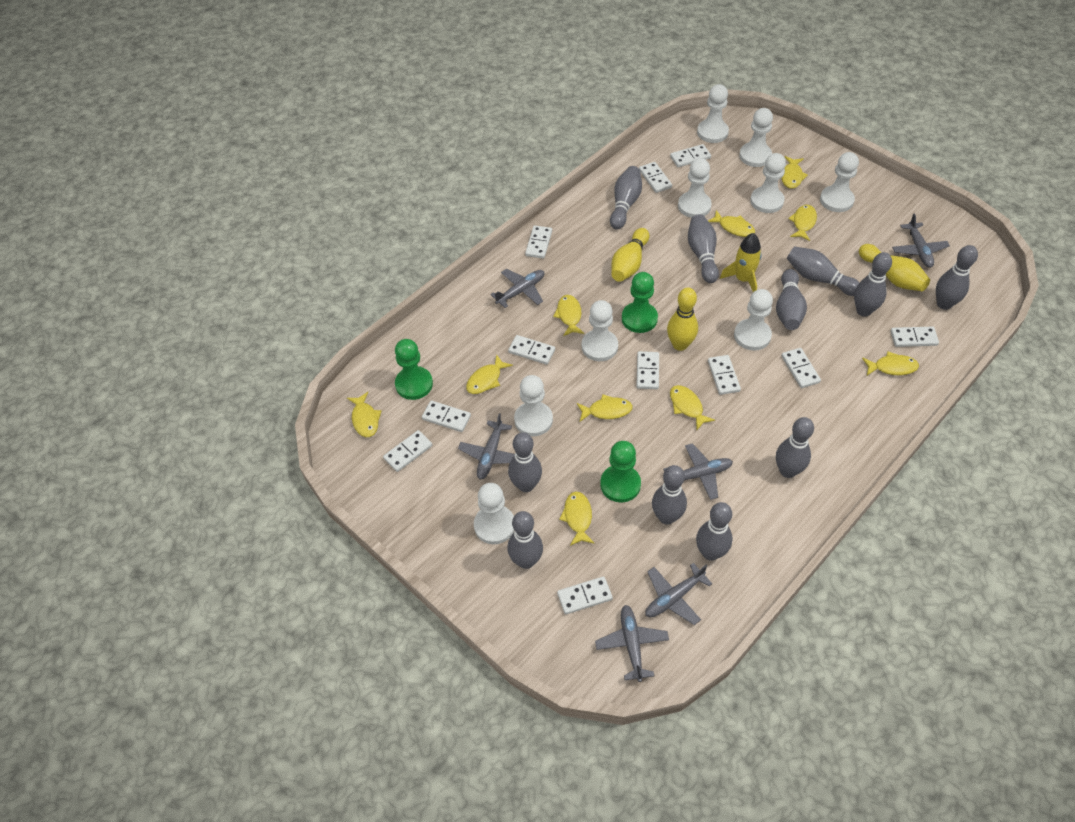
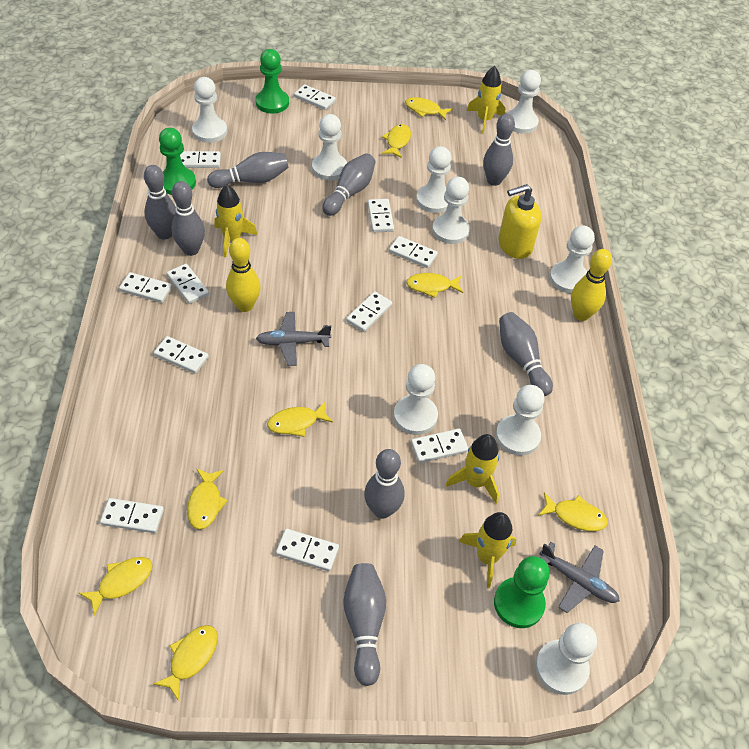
grey bowling pin: [507,511,543,569] [508,432,542,492] [610,166,642,229] [652,465,687,525] [688,214,719,283] [696,502,733,561] [776,269,807,330] [776,417,814,478] [787,246,860,296] [854,252,892,316] [936,245,978,310] = 11 -> [144,165,176,239] [171,181,205,256] [207,152,289,188] [322,153,375,216] [343,563,386,686] [364,449,405,519] [483,114,515,186] [499,312,553,396] = 8
grey plane: [458,413,515,479] [490,269,545,308] [595,605,669,682] [645,563,713,625] [663,443,733,500] [892,214,950,268] = 6 -> [256,312,331,366] [539,542,620,613] = 2
yellow bowling pin: [611,228,649,282] [667,287,698,351] [859,244,930,291] = 3 -> [226,238,261,312] [571,249,612,321] = 2
yellow fish: [347,392,382,437] [466,354,513,394] [553,295,584,336] [559,491,594,546] [577,394,633,422] [670,385,715,430] [708,210,755,237] [781,156,808,189] [788,205,817,241] [862,351,919,375] = 10 -> [79,557,153,616] [153,625,218,701] [187,468,228,530] [267,402,333,437] [382,124,411,158] [405,97,453,120] [406,273,463,298] [538,492,608,531] = 8
yellow rocket: [720,233,761,292] = 1 -> [214,185,257,257] [446,434,499,504] [459,512,516,588] [467,66,505,134] = 4
yellow soap dispenser: none = 0 -> [498,184,541,259] = 1

